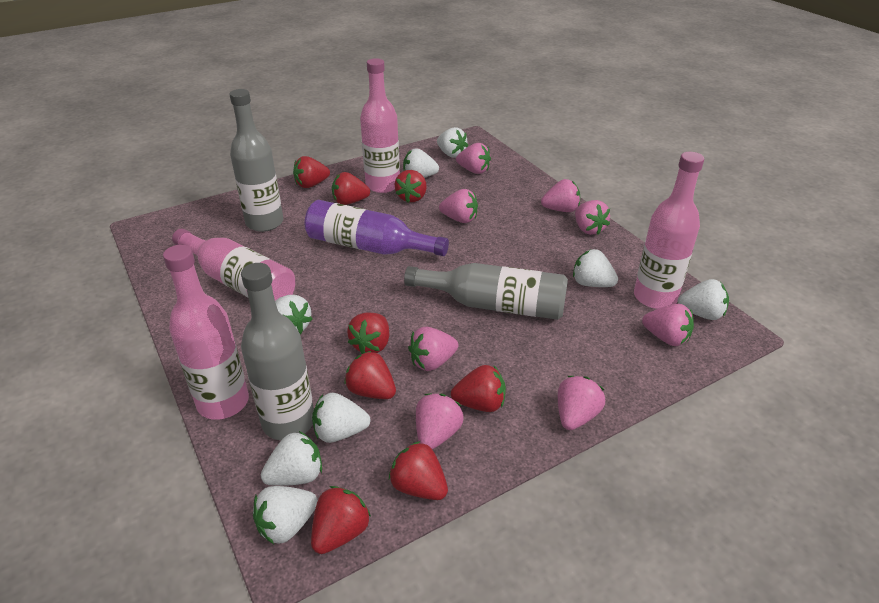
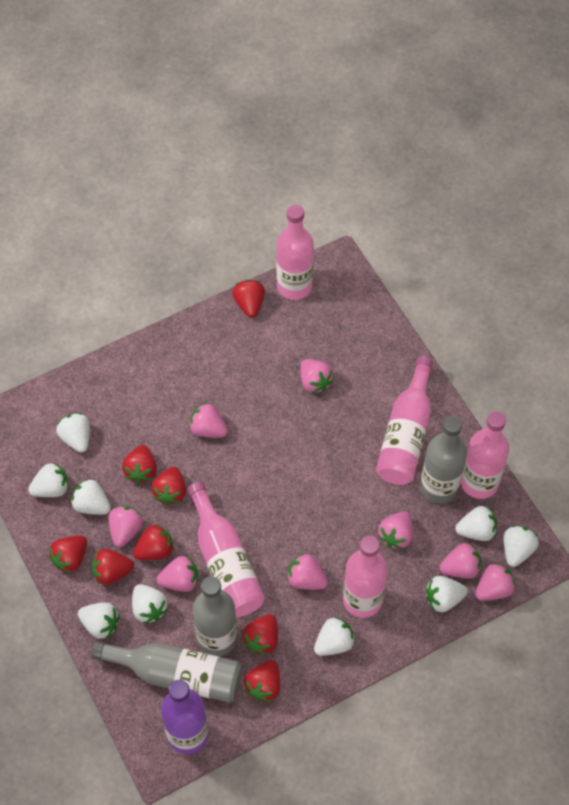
pink bottle: [163,245,249,420] [172,229,295,300] [360,58,400,193] [634,152,704,309] = 4 -> [188,482,265,617] [276,204,314,300] [343,536,388,618] [376,356,433,485] [461,411,509,499] = 5
white strawberry: [253,486,318,544] [261,431,322,486] [275,295,313,334] [312,393,370,443] [403,148,439,178] [437,127,468,158] [573,249,618,287] [677,279,729,320] = 8 -> [28,462,69,497] [56,413,90,453] [71,479,111,515] [78,603,120,639] [132,584,168,624] [314,617,355,656] [426,576,468,612] [455,506,497,541] [503,525,539,567] = 9

